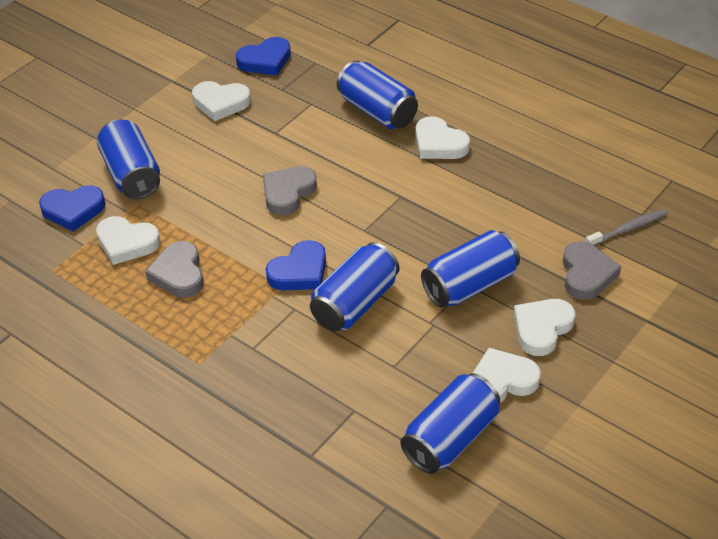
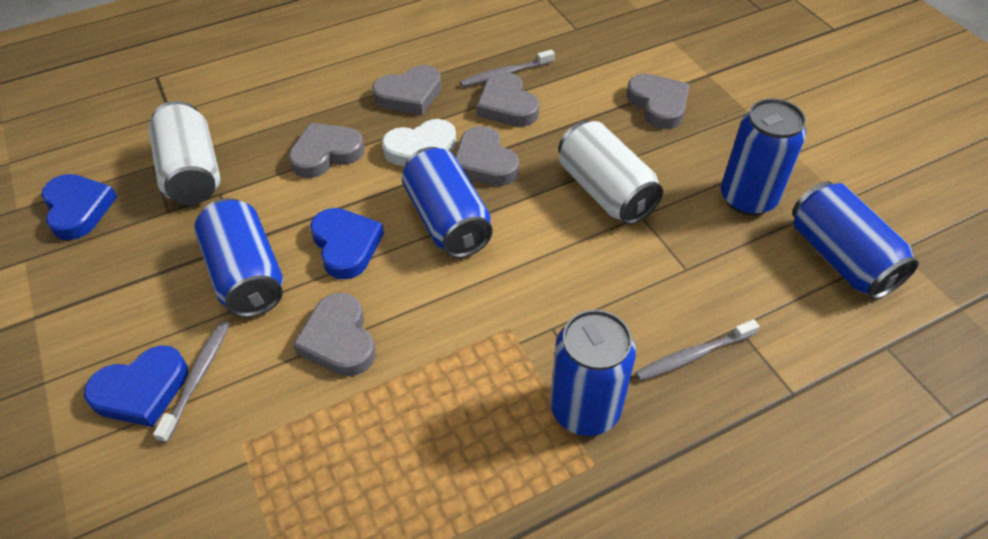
grey heart: [145,241,204,298] [263,166,317,215] [563,241,621,300] = 3 -> [288,123,365,178] [293,293,376,376] [372,65,442,115] [455,126,519,186] [476,72,539,127] [626,74,690,129] = 6
grey toothbrush: [586,209,668,246] = 1 -> [153,321,230,443] [460,49,555,87] [635,320,759,381] = 3
white can: none = 0 -> [148,101,220,205] [558,121,663,225] = 2
white heart: [96,216,160,265] [192,81,251,121] [416,116,470,159] [473,348,541,403] [514,299,575,356] = 5 -> [382,119,457,167] = 1

